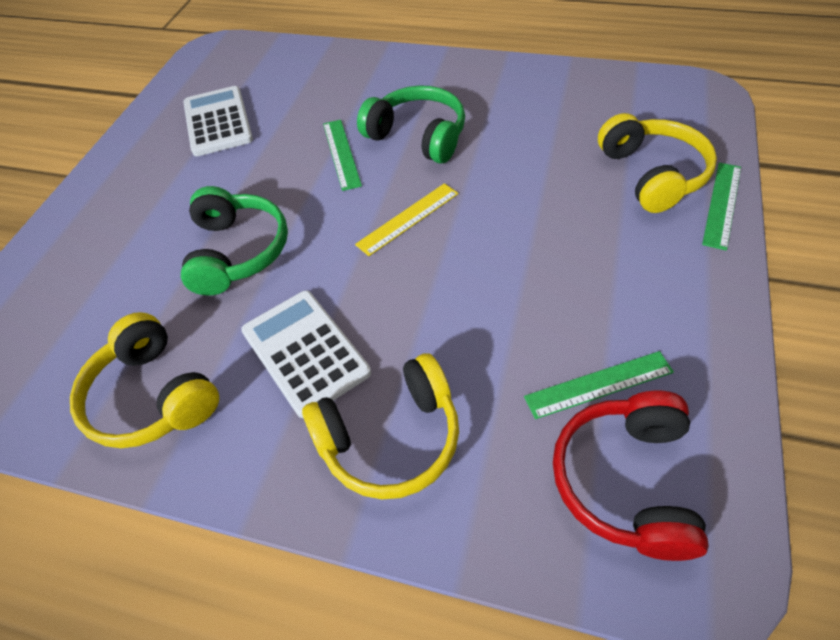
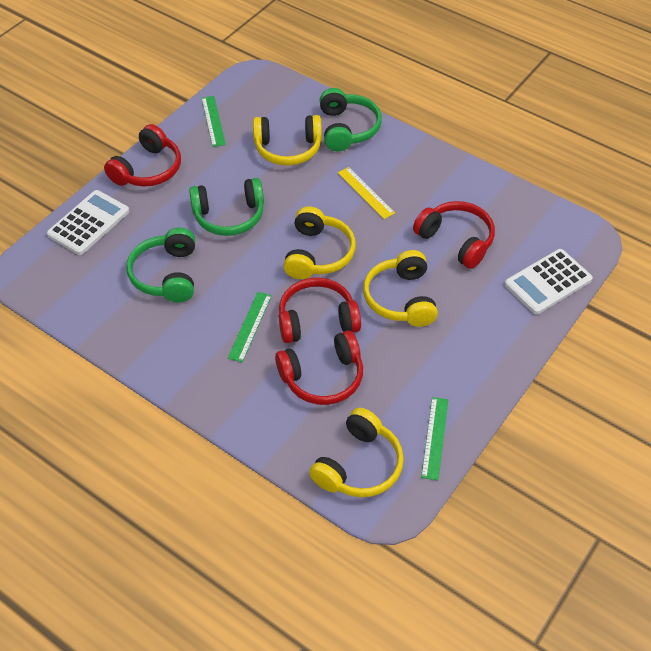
green headphones: [181,186,288,296] [357,85,465,163] = 2 -> [126,228,195,303] [189,178,264,236] [320,88,382,151] = 3
red headphones: [553,391,709,561] = 1 -> [104,124,181,187] [275,331,363,405] [279,278,361,343] [413,201,495,269] = 4
yellow headphones: [70,312,219,448] [302,353,459,499] [598,113,717,213] = 3 -> [253,115,322,166] [283,206,356,279] [309,408,404,497] [363,250,438,327] = 4

